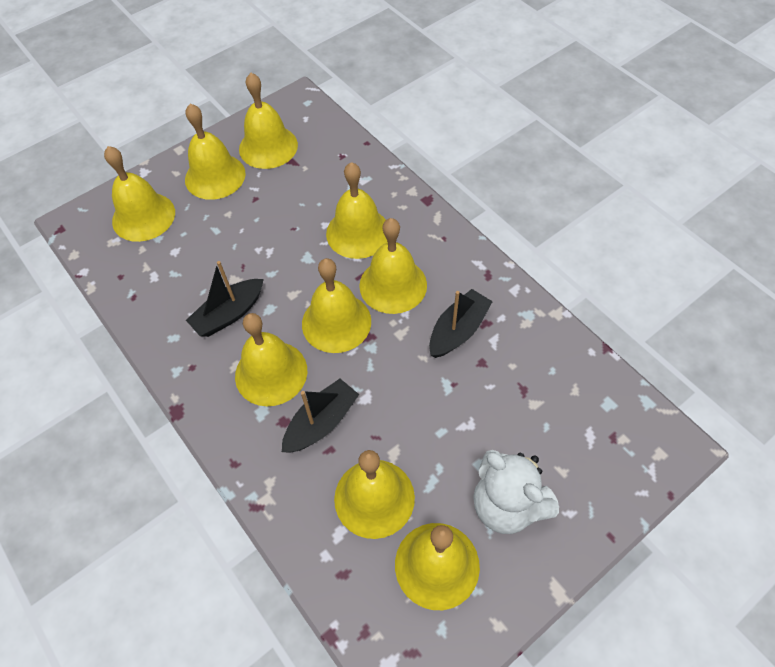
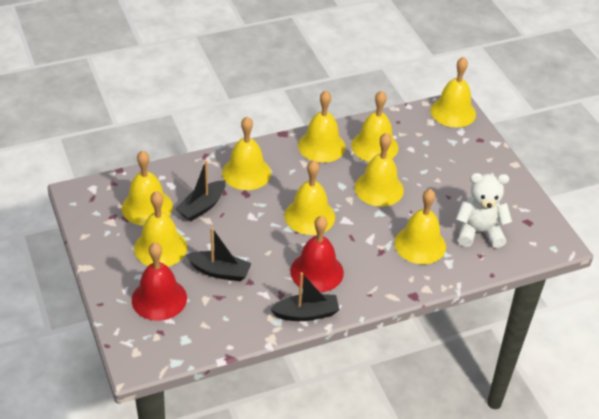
red bell: none = 0 -> [132,242,187,321] [290,216,344,292] = 2

